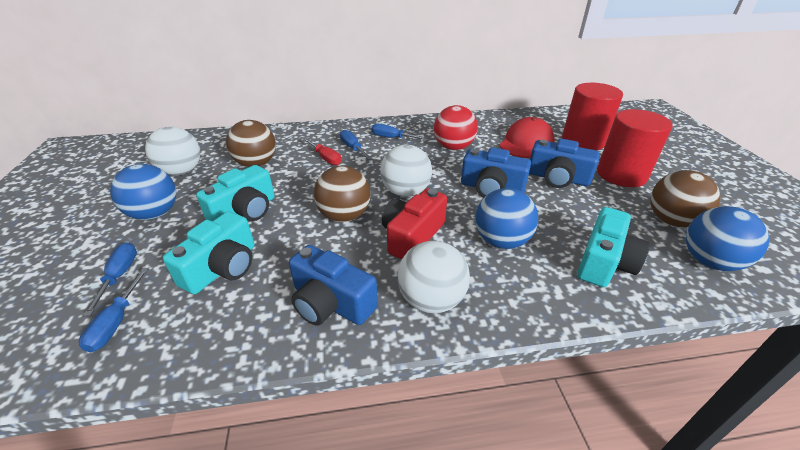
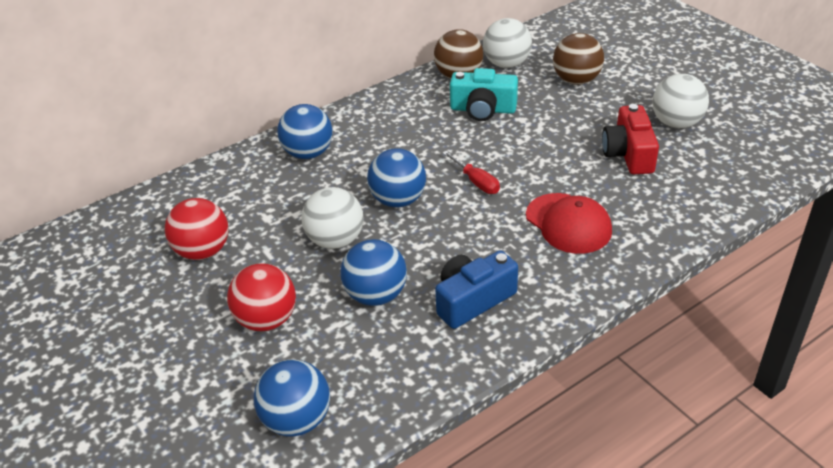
blue ball: [110,164,176,220] [475,188,538,249] [686,206,769,271] = 3 -> [254,359,330,436] [277,104,333,159] [340,239,407,306] [367,148,426,207] = 4
blue camera: [289,245,378,326] [461,147,531,197] [529,139,600,188] = 3 -> [435,250,518,329] = 1
blue screwdriver: [79,268,148,352] [83,242,137,316] [340,130,372,160] [372,124,427,140] = 4 -> none = 0
brown ball: [226,120,276,167] [314,166,370,222] [651,170,721,227] = 3 -> [434,29,483,79] [553,33,604,85] = 2
red ball: [434,105,478,150] = 1 -> [165,198,229,260] [227,263,296,331] = 2
red cylinder: [562,83,623,150] [597,109,673,187] = 2 -> none = 0
turquoise camera: [163,211,255,294] [196,165,275,221] [577,207,650,287] = 3 -> [450,68,518,121] = 1

